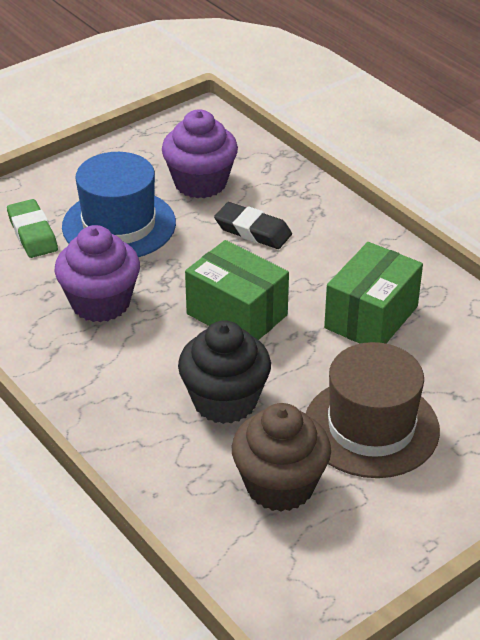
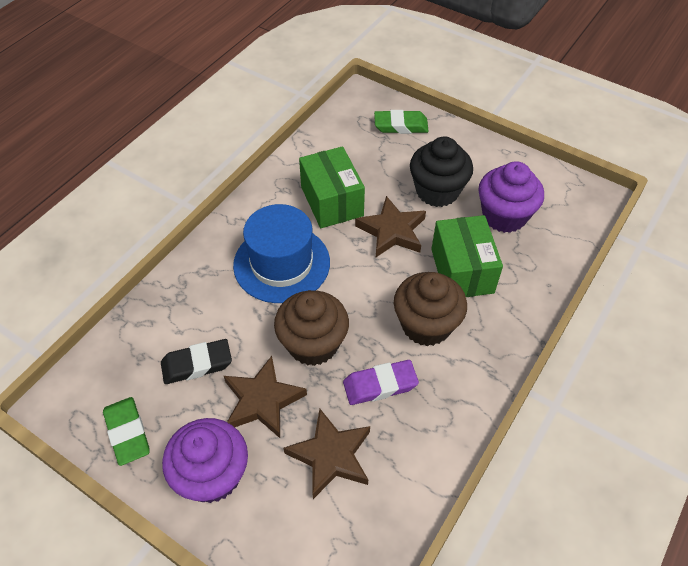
brown cupcake: [232,403,331,512] = 1 -> [274,290,349,366] [394,272,467,346] = 2
brown hat: [305,342,440,478] = 1 -> none = 0
brown star: none = 0 -> [224,356,307,438] [284,409,370,499] [355,196,426,257] = 3
green eraser: [7,199,58,258] = 1 -> [103,397,150,466] [374,110,429,134] = 2
purple eraser: none = 0 -> [343,360,419,405] = 1

